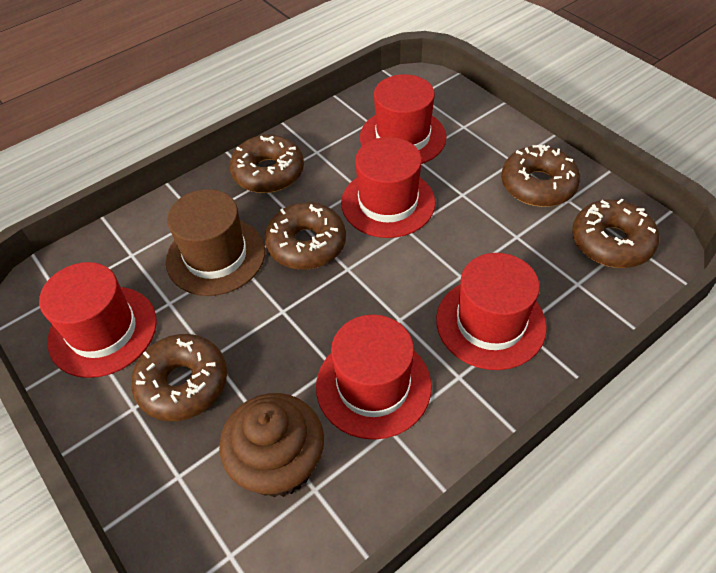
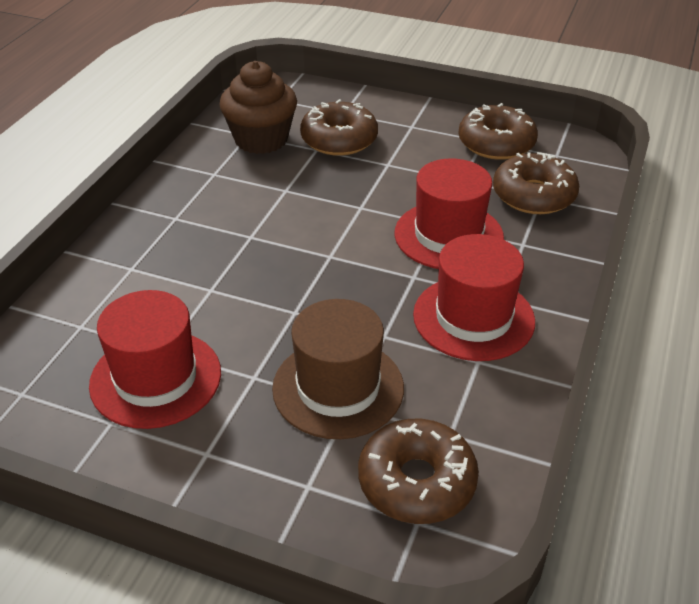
brown donut: [131,334,227,421] [230,135,304,193] [265,202,346,270] [501,145,580,207] [572,199,659,268] = 5 -> [300,99,378,156] [358,419,479,524] [458,103,538,160] [493,152,579,214] = 4
red hat: [39,262,157,378] [316,315,432,440] [341,137,435,238] [360,74,447,164] [436,253,547,370] = 5 -> [89,290,221,429] [395,158,504,269] [413,234,535,361] = 3

